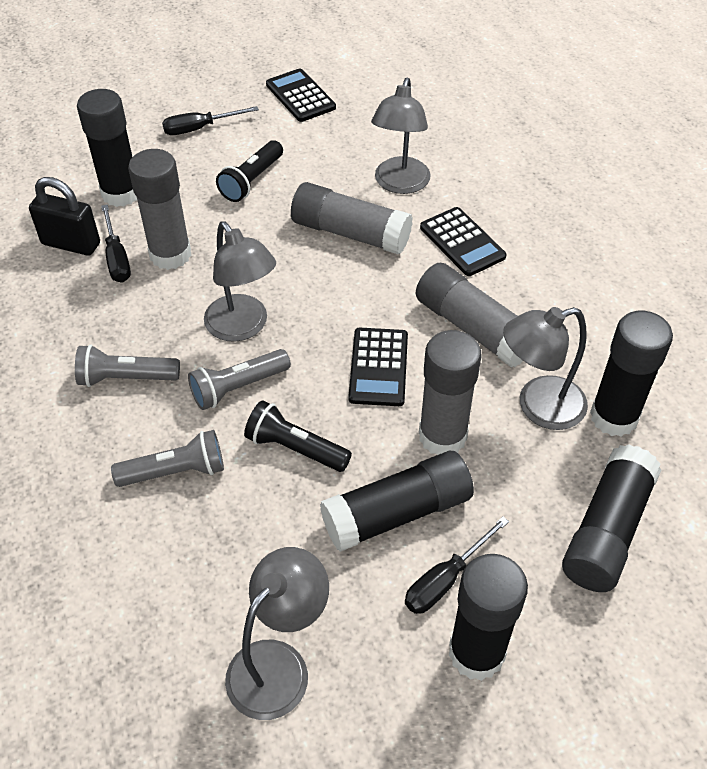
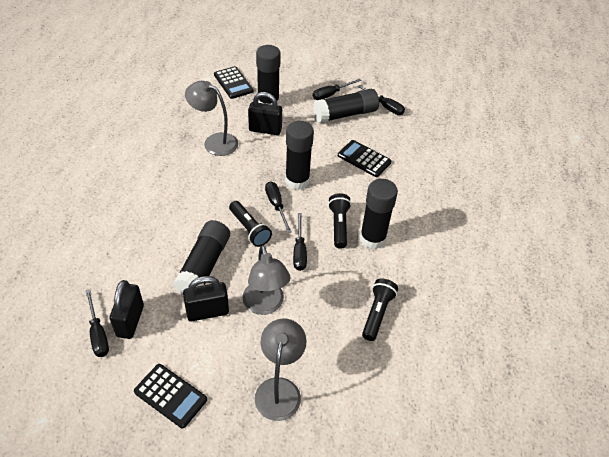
black flashlight: [216,140,283,202] [244,400,352,472] = 2 -> [229,201,272,247] [328,193,351,249] [362,279,398,341] = 3
black padlock: [29,177,100,256] = 1 -> [109,280,144,339] [183,276,229,321] [248,92,282,135] = 3
black screwdriver: [101,204,131,283] [162,106,259,135] [405,517,509,614] = 3 -> [86,290,109,357] [265,181,292,233] [293,213,307,271] [313,79,362,100] [357,85,405,115] = 5
grey flashlight: [75,345,180,387] [111,430,224,487] [188,349,291,410] = 3 -> none = 0
grey glue stick: [128,149,191,270] [291,182,413,254] [416,263,523,367] [419,330,481,455] = 4 -> none = 0
grey lamp: [204,221,276,342] [225,547,329,720] [371,78,431,194] [503,307,588,430] = 4 -> [185,81,238,156] [242,245,291,315] [255,318,306,421] = 3

